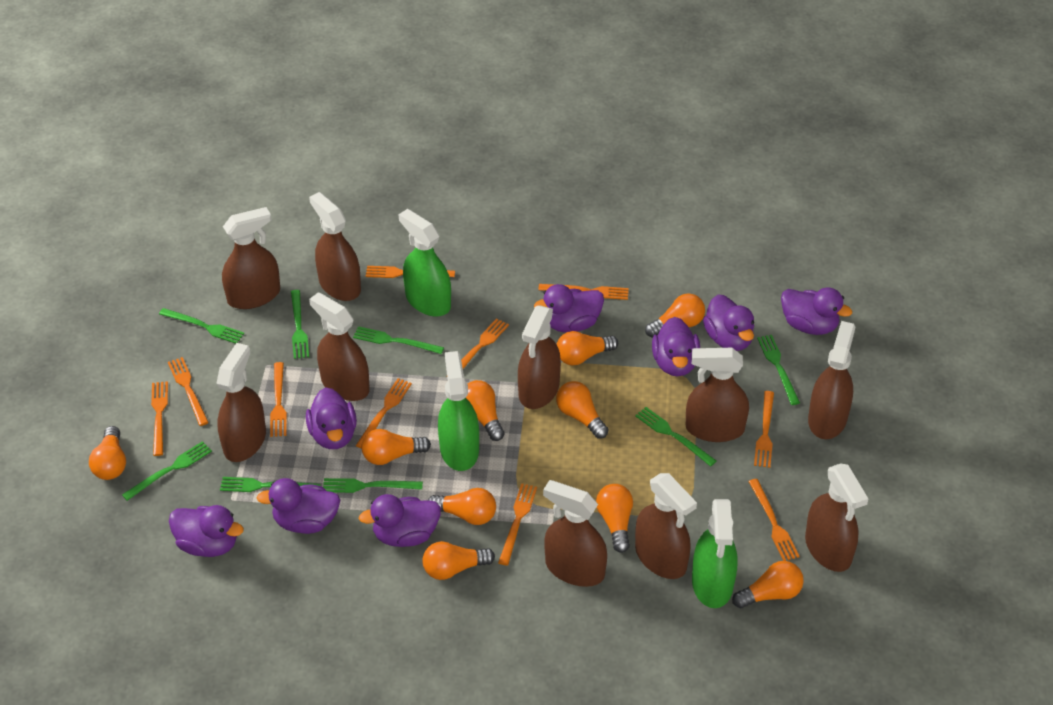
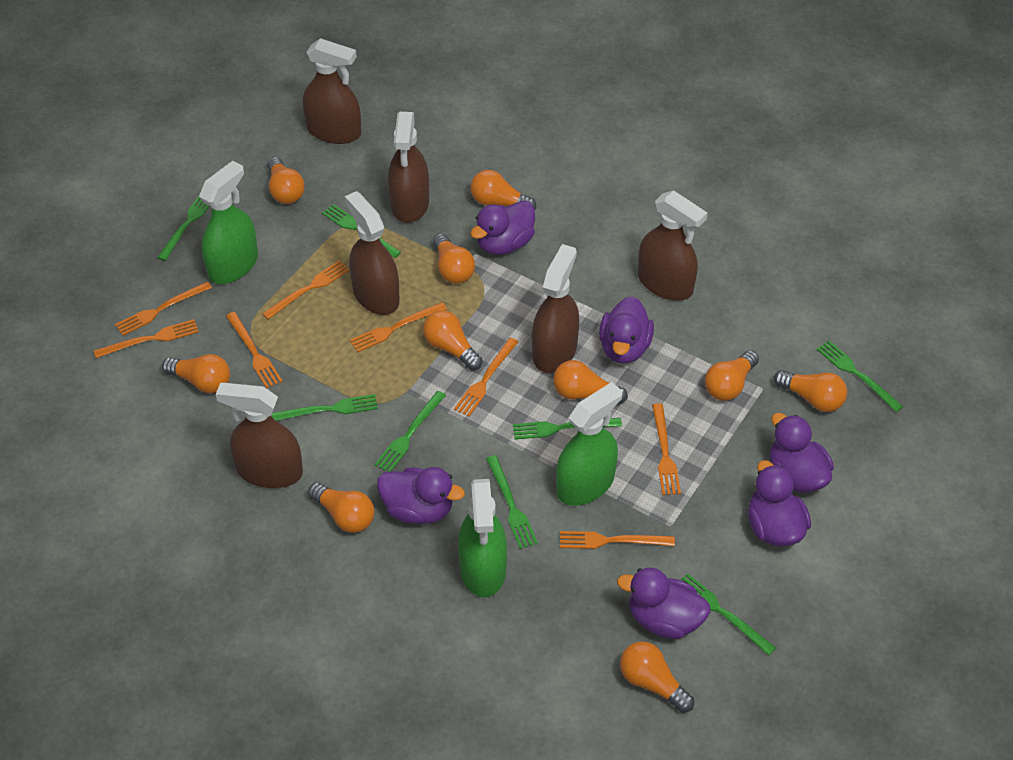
brown spray bottle: [216,343,266,462] [222,207,280,309] [309,192,361,301] [309,292,370,401] [518,305,561,409] [543,480,607,587] [635,473,697,579] [686,348,749,442] [805,463,868,572] [808,321,855,439] = 10 -> [216,383,303,488] [303,38,361,144] [345,191,400,315] [388,112,429,223] [532,244,579,373] [638,190,707,301] = 6
orange fork: [151,381,168,456] [168,357,209,426] [270,362,287,437] [356,378,412,449] [366,266,455,278] [446,318,509,377] [498,483,537,566] [538,284,629,300] [748,479,800,561] [754,391,774,468] = 10 -> [94,319,199,358] [115,281,212,336] [226,312,283,388] [262,261,350,319] [350,302,447,353] [454,337,518,417] [560,531,675,549] [652,403,681,495] = 8
purple duck: [169,505,244,557] [257,478,341,534] [306,387,357,449] [359,494,441,547] [534,284,604,333] [652,317,700,376] [703,294,754,351] [781,288,852,335] = 8 -> [377,467,465,524] [470,200,535,255] [599,296,654,363] [617,567,710,639] [748,460,811,547] [770,413,834,493] = 6

